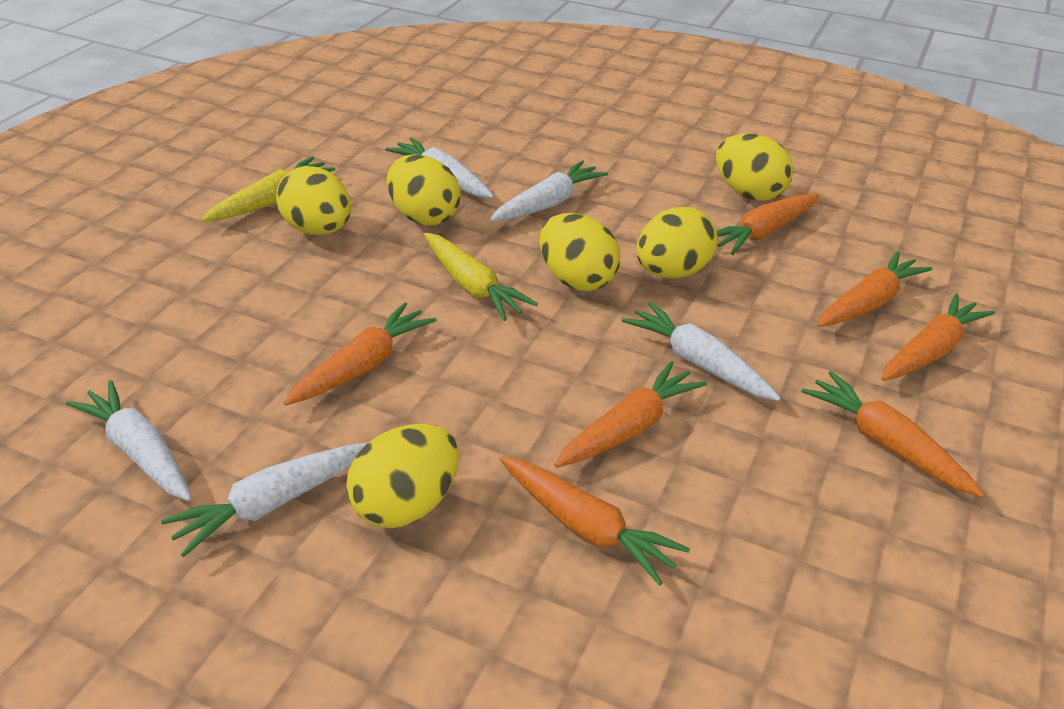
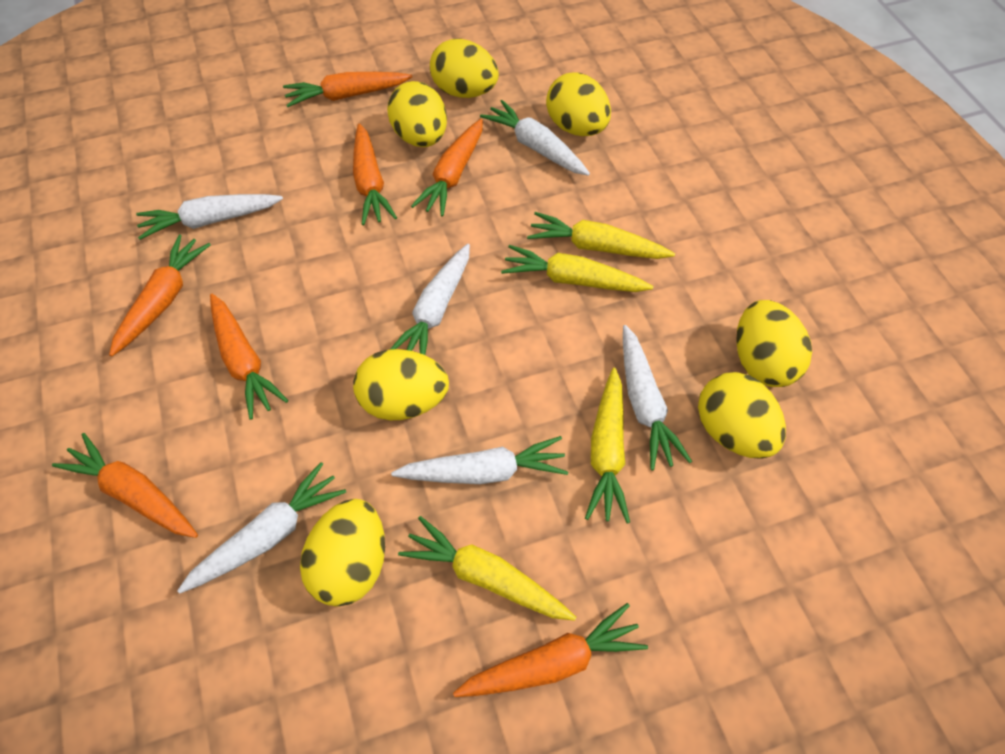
white carrot: [66,380,192,501] [161,442,369,557] [385,137,494,198] [490,160,608,222] [622,302,781,401] = 5 -> [136,194,283,240] [177,462,346,594] [390,244,470,355] [391,436,568,484] [480,100,590,176] [623,325,692,470] = 6
yellow carrot: [201,156,335,222] [424,233,538,321] = 2 -> [398,516,576,621] [501,245,653,292] [527,212,675,259] [585,368,630,523] = 4
yellow egg: [276,166,351,235] [346,424,459,528] [387,154,461,225] [539,213,620,291] [637,207,717,278] [716,133,793,201] = 6 -> [300,499,385,607] [353,349,449,420] [387,81,447,147] [430,39,499,98] [546,72,611,136] [698,372,786,459] [737,300,812,387] = 7

